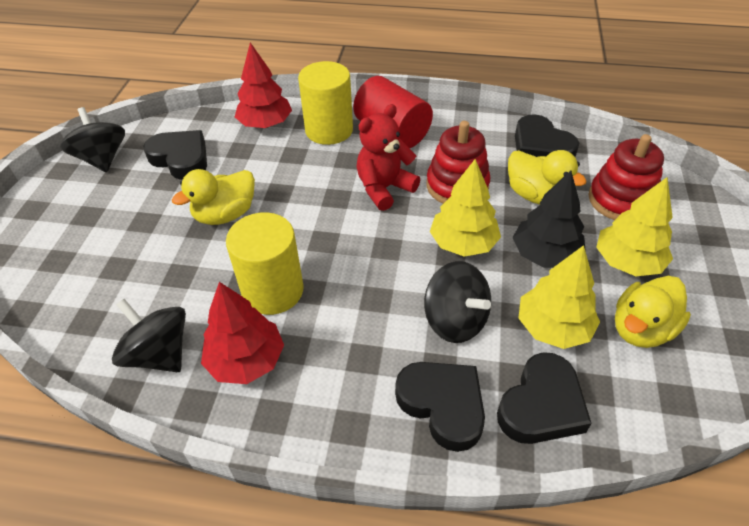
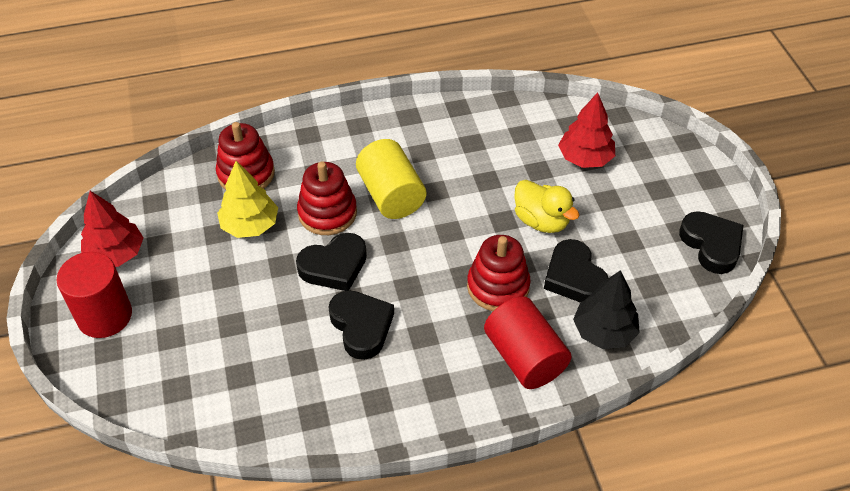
black spinning top: [60,107,125,172] [112,299,186,372] [424,261,491,343] = 3 -> none = 0
red cylinder: [353,76,433,148] = 1 -> [57,252,132,338] [484,296,572,389] = 2
red stacking toy: [426,121,490,204] [588,134,664,220] = 2 -> [216,122,275,190] [297,161,357,235] [467,235,531,311] = 3
red teddy bear: [357,104,420,211] = 1 -> none = 0
yellow cylinder: [226,212,304,315] [298,61,353,145] = 2 -> [356,139,426,219] = 1
yellow duck: [172,169,255,225] [508,150,587,205] [615,276,691,348] = 3 -> [514,180,580,233] = 1
yellow tree: [430,159,501,257] [518,245,600,349] [596,177,673,276] = 3 -> [217,161,278,238] = 1

